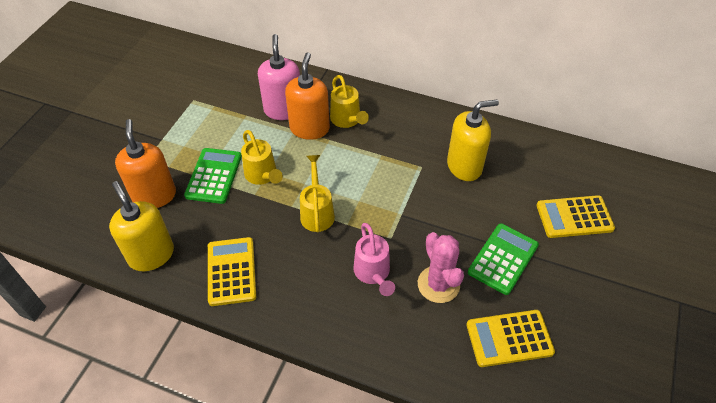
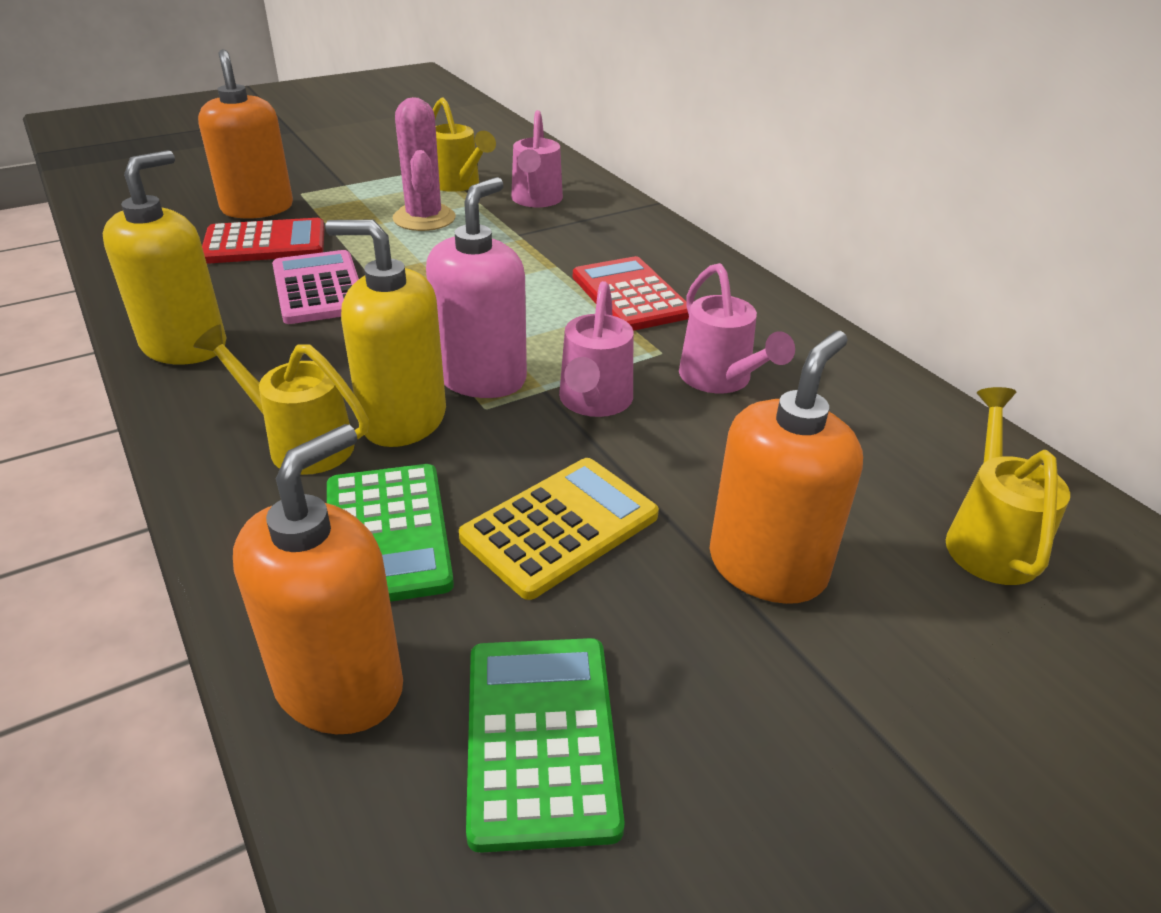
orange soap dispenser: [115,119,176,208] [285,53,330,140] = 2 -> [198,49,293,219] [233,424,403,734] [710,331,863,604] = 3
pink calculator: none = 0 -> [272,250,359,324] = 1
pink watering can: [353,223,395,296] = 1 -> [511,110,563,207] [559,281,633,417] [679,263,795,393] = 3
red calculator: none = 0 -> [202,218,325,264] [573,256,689,331] = 2
yellow calculator: [208,237,256,306] [466,310,555,367] [536,195,615,238] = 3 -> [459,458,659,600] = 1

